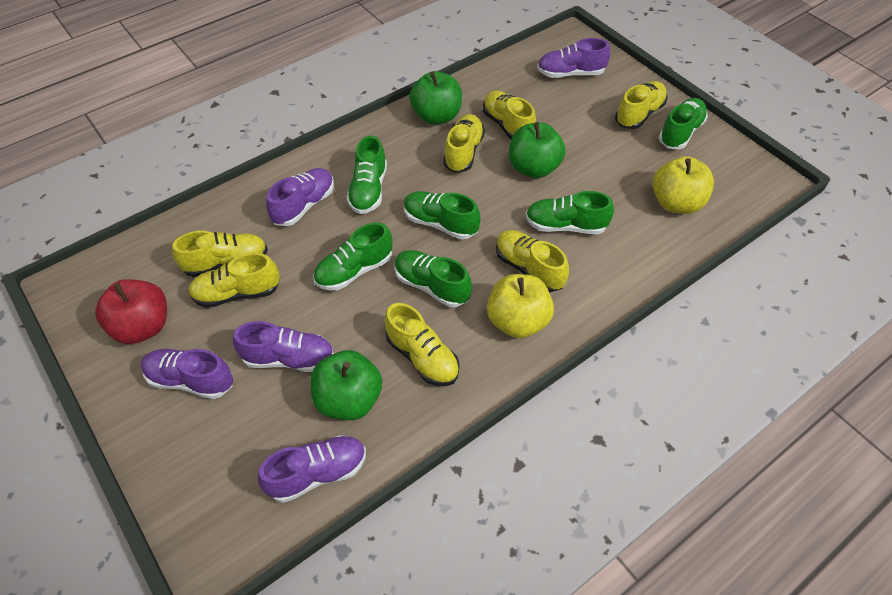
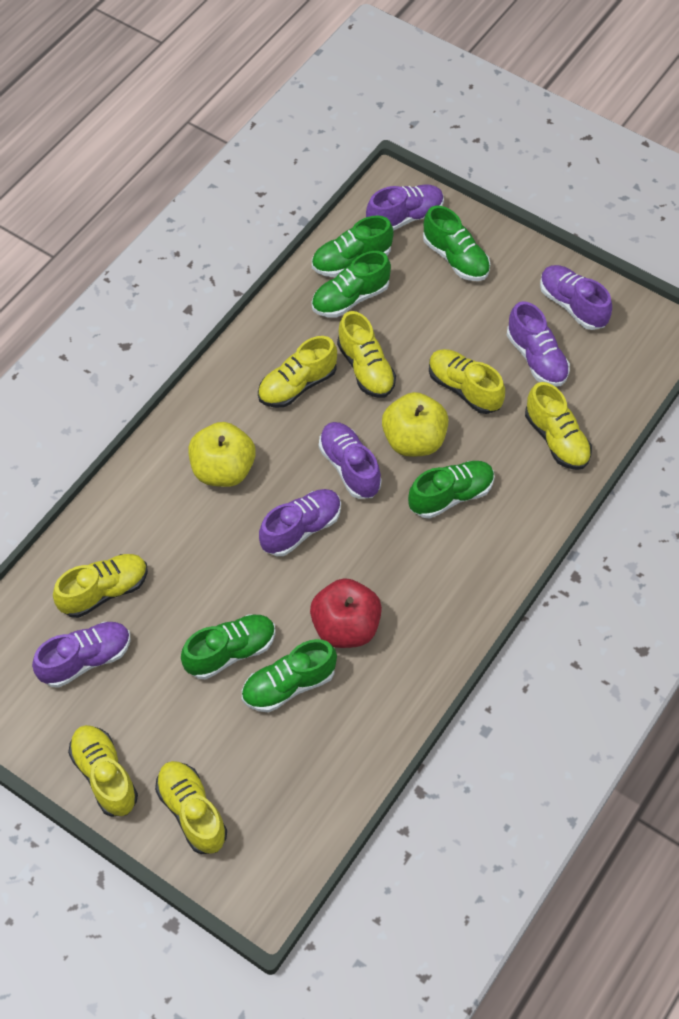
green apple: [311,350,382,420] [409,71,462,125] [509,122,566,178] = 3 -> none = 0
purple shoe: [141,349,233,399] [233,321,334,372] [258,435,366,503] [266,168,334,226] [537,38,610,78] = 5 -> [32,622,131,688] [259,489,341,556] [319,422,382,499] [366,184,444,231] [507,301,570,387] [540,265,612,330] = 6

